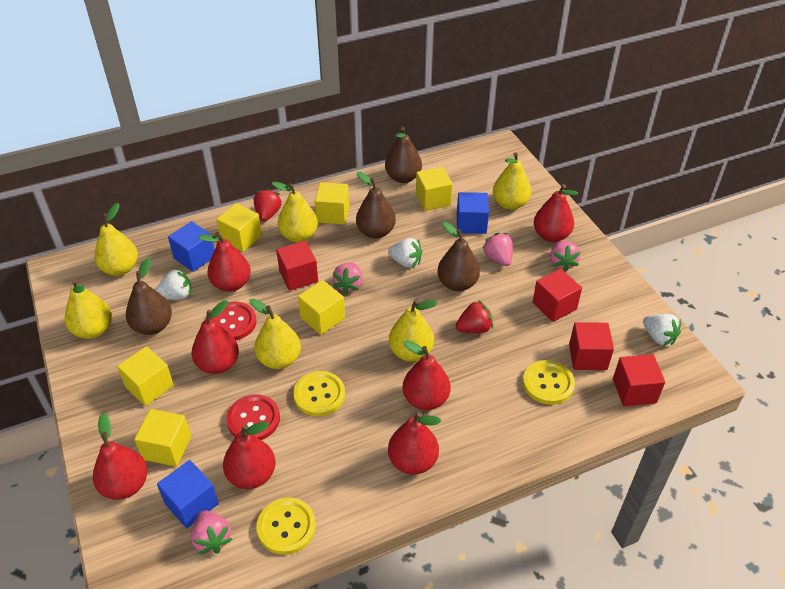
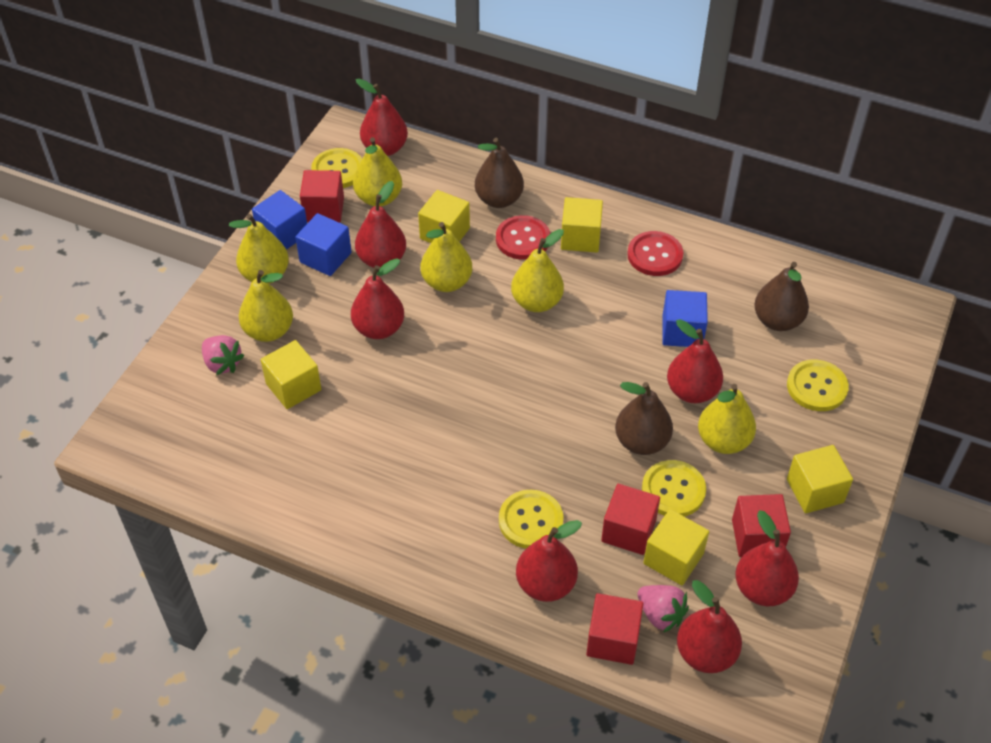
brown pear: [126,258,172,335] [356,172,396,239] [385,127,422,183] [437,222,480,291] = 4 -> [475,138,524,208] [615,382,673,455] [754,262,809,331] = 3
pink strawberry: [191,510,232,554] [332,263,363,294] [482,233,513,266] [550,241,580,272] = 4 -> [202,335,244,375] [638,585,689,633] = 2
red strawberry: [254,188,282,221] [456,300,493,333] = 2 -> none = 0
white strawberry: [156,268,191,300] [388,238,422,268] [643,314,681,346] = 3 -> none = 0
yellow button: [257,498,316,555] [293,371,345,416] [523,360,575,405] = 3 -> [311,148,362,188] [499,490,563,548] [642,460,706,517] [787,359,849,411] = 4
yellow cube: [117,346,174,406] [134,409,191,467] [216,203,262,252] [298,280,345,335] [315,182,349,224] [416,167,453,211] = 6 -> [261,340,321,409] [418,190,470,243] [561,197,603,253] [643,509,709,585] [787,445,853,513] = 5

